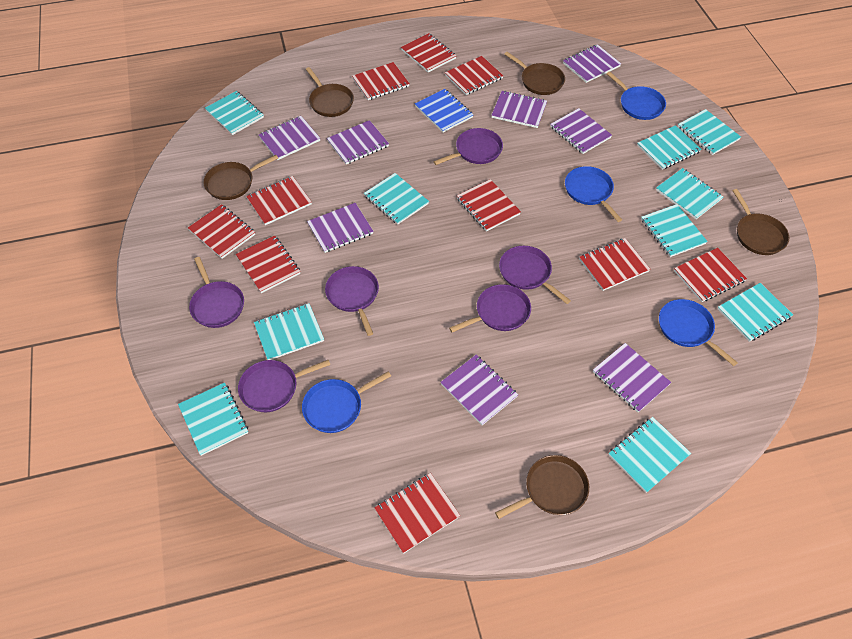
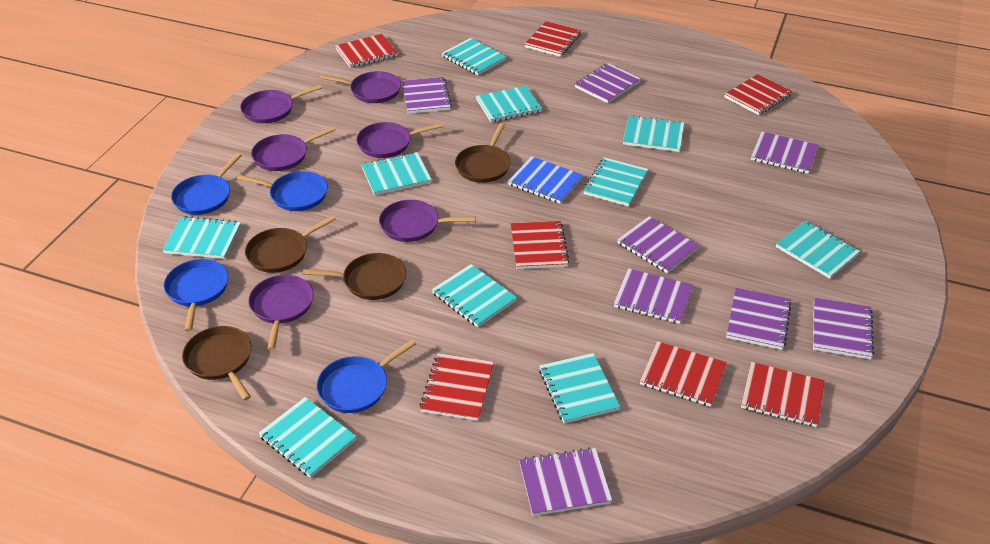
brown pan: [203,155,278,200] [306,67,354,117] [495,455,589,519] [504,52,565,95] [732,189,789,255] = 5 -> [182,326,251,401] [245,215,336,273] [303,253,406,300] [455,123,511,183] = 4
red notebook: [188,204,255,259] [236,235,300,293] [246,176,312,225] [352,62,410,100] [375,473,460,554] [401,33,456,73] [445,56,503,95] [457,179,521,231] [579,238,650,291] [674,248,747,302] = 10 -> [335,34,398,68] [419,353,494,421] [511,221,569,269] [524,21,582,57] [640,341,727,407] [725,74,792,115] [741,362,825,427] = 7

